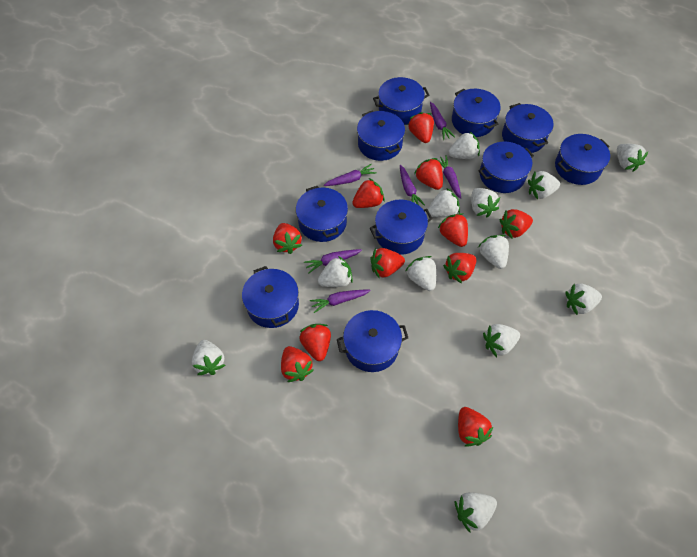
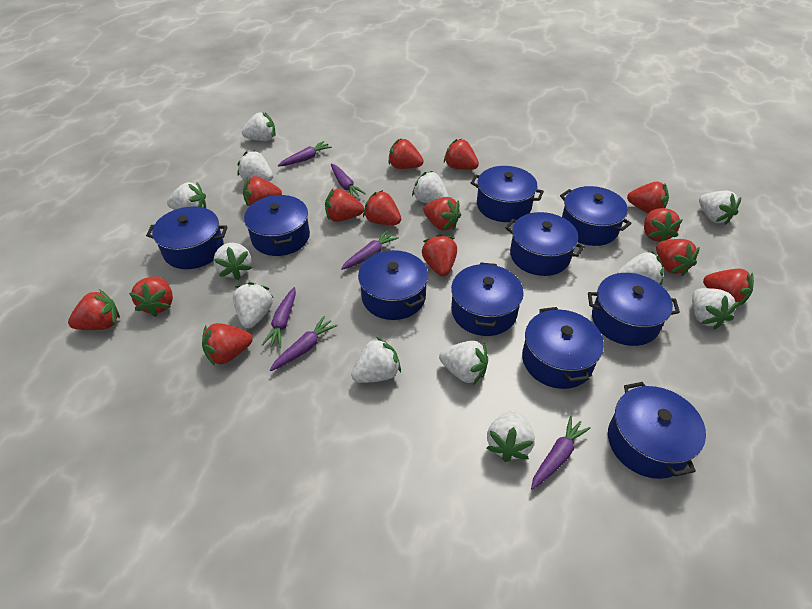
red strawberry: [273,223,302,254] [281,346,314,382] [299,324,331,361] [352,178,385,208] [371,248,405,279] [408,112,434,143] [414,158,443,190] [438,213,468,247] [443,253,476,283] [458,407,494,446] [499,209,533,239] = 11 -> [68,289,120,330] [129,276,173,317] [202,323,253,366] [243,176,282,207] [325,189,364,222] [363,190,401,225] [389,138,424,169] [422,234,457,277] [423,197,461,230] [444,139,479,170] [627,182,669,213] [644,208,682,242] [656,239,700,276] [703,269,754,307] = 14

